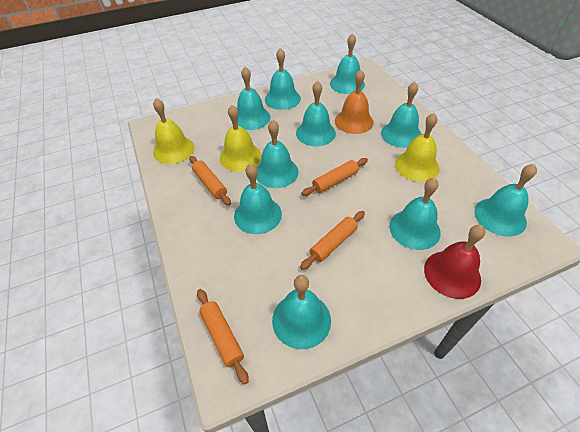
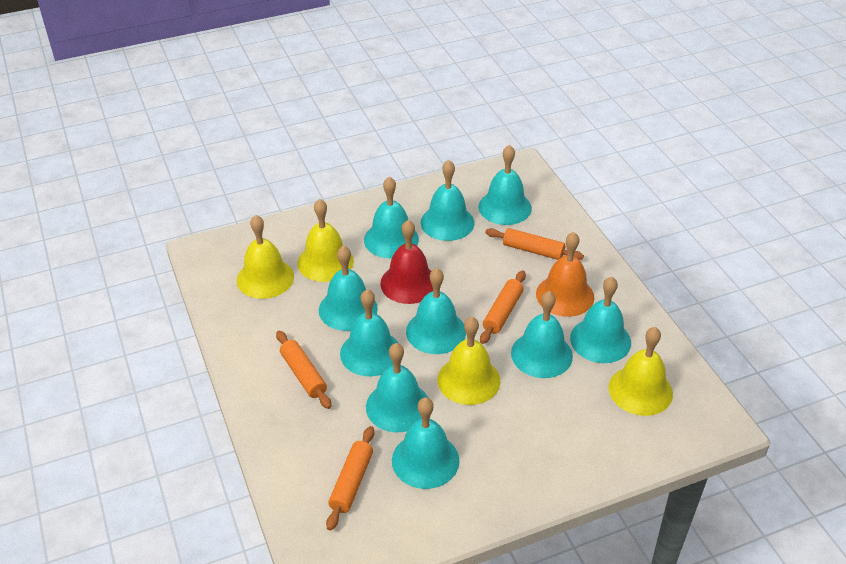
yellow bell: [153,98,194,164] [220,105,262,172] [395,113,439,182] = 3 -> [237,215,294,299] [297,199,354,282] [438,317,500,405] [609,327,673,416] = 4

